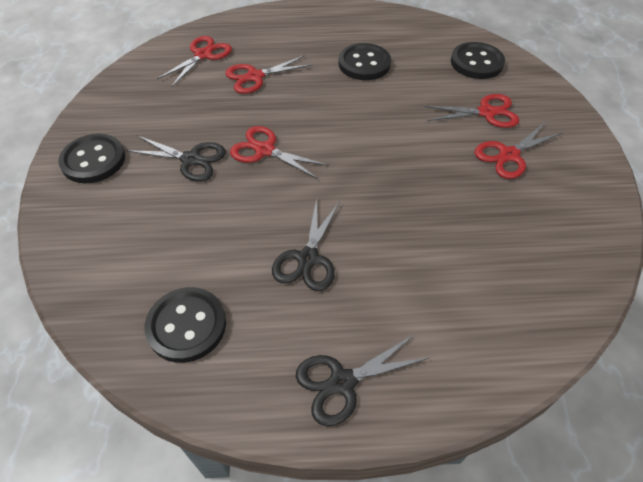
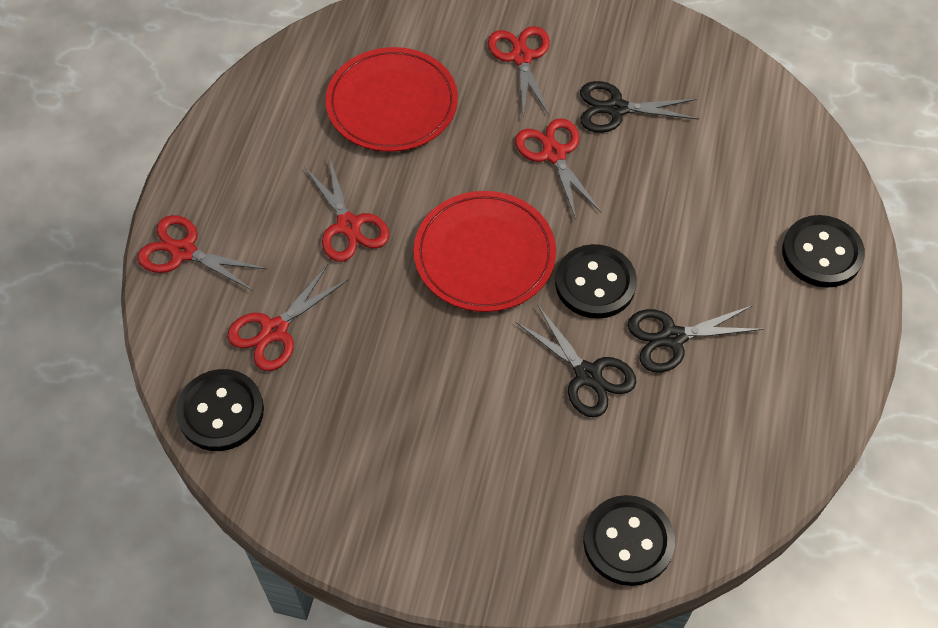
red plate: none = 0 -> [325,47,458,152] [414,191,556,312] = 2

